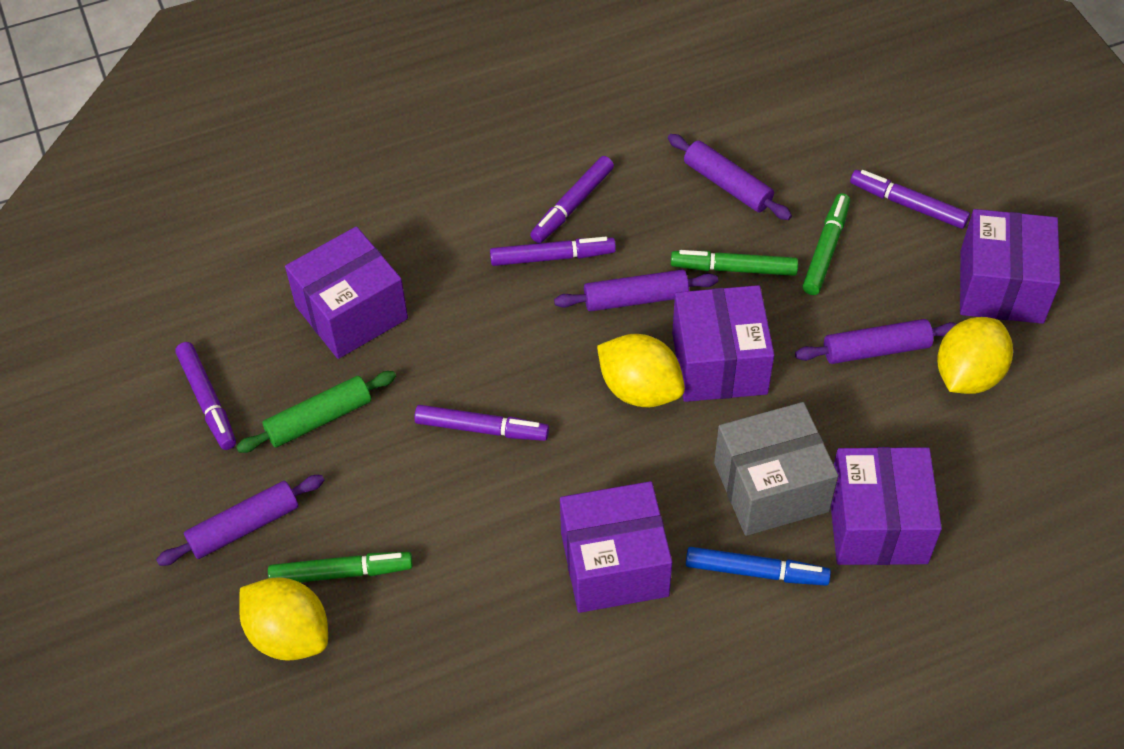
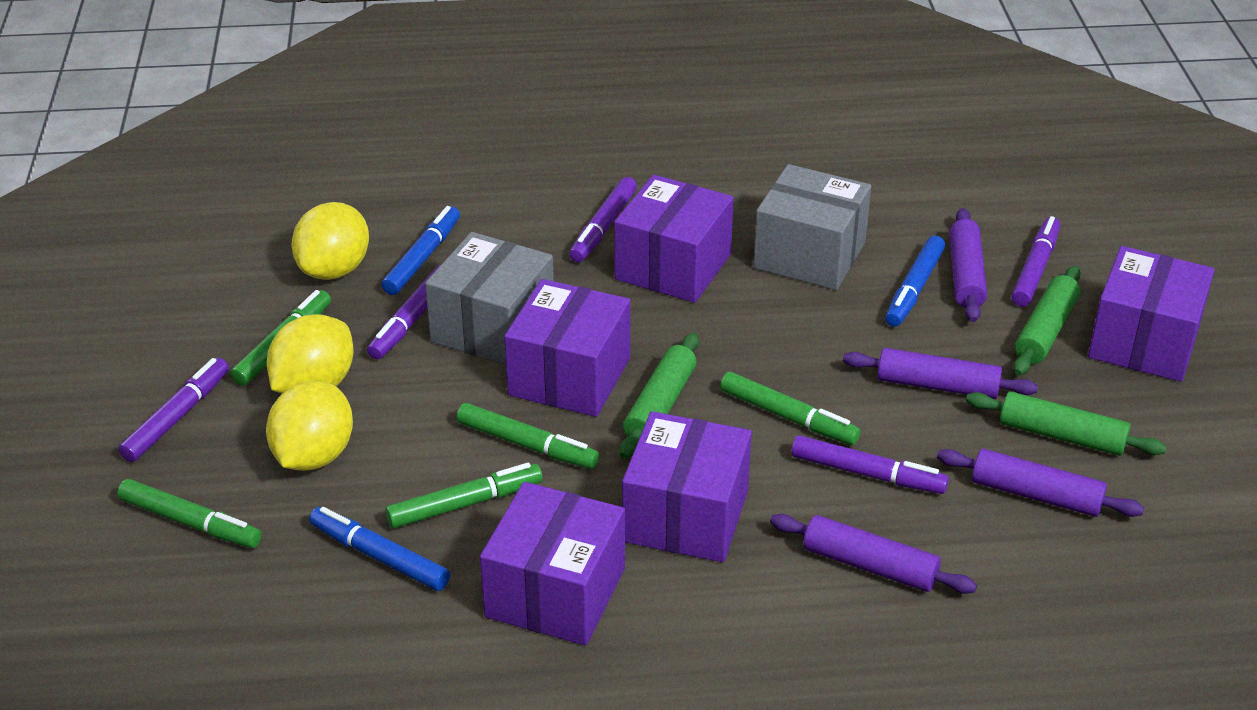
blue marker: [686,547,831,586] = 1 -> [309,507,450,591] [382,206,460,295] [885,236,945,327] = 3
green marker: [268,552,413,582] [671,250,798,276] [803,193,850,295] = 3 -> [117,479,262,548] [230,290,331,386] [385,463,543,528] [456,403,599,469] [720,372,860,445] = 5
green rolling pin: [236,371,396,453] = 1 -> [619,333,699,459] [966,391,1167,456] [1013,266,1081,375] = 3
grey box: [714,402,838,536] = 1 -> [425,232,554,365] [753,164,871,290] = 2

